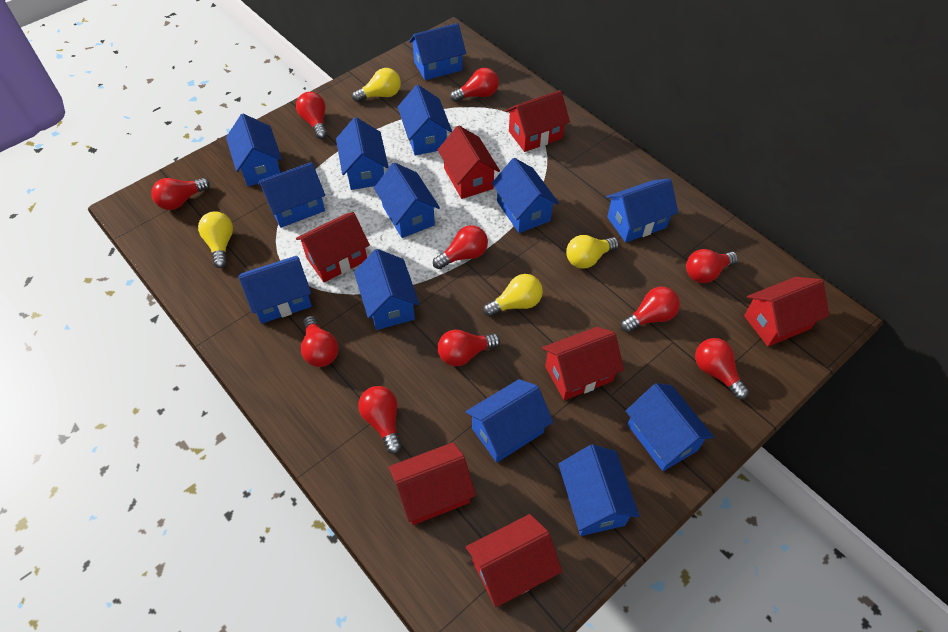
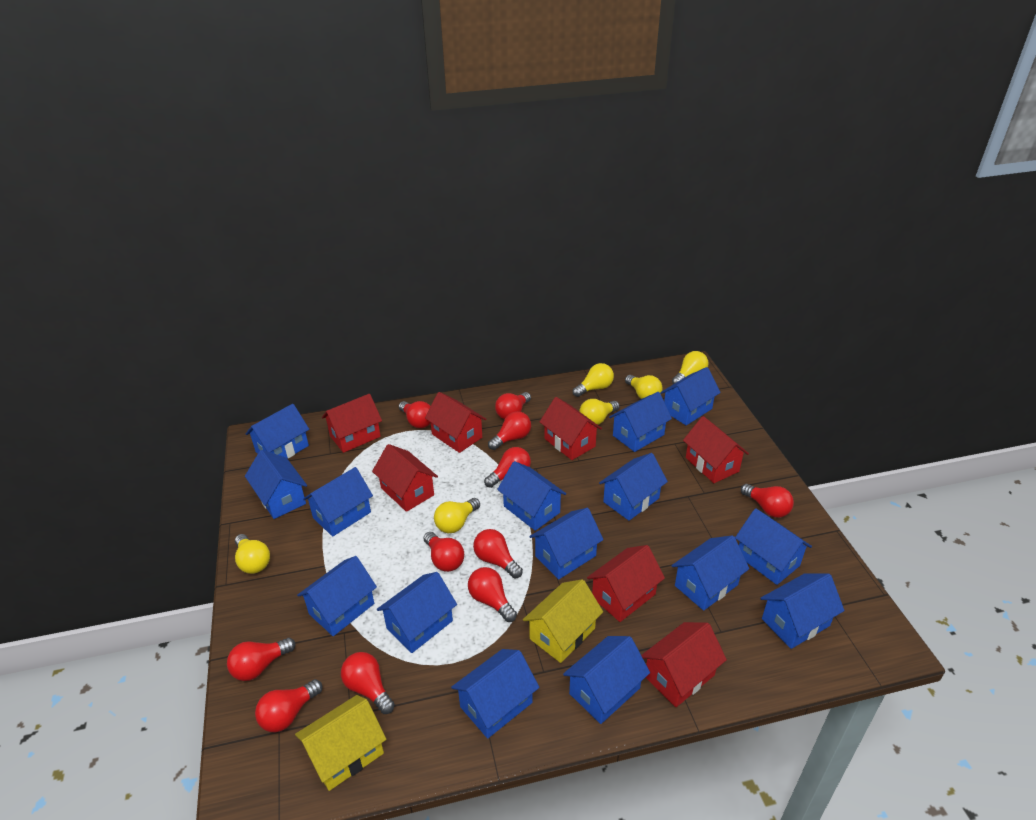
blue house: [226,114,282,186] [239,256,312,324] [258,162,325,228] [336,117,388,190] [354,249,419,330] [374,162,440,238] [398,85,452,155] [409,23,466,80] [465,379,553,462] [492,158,559,233] [558,445,640,536] [606,178,678,243] [626,383,714,471] = 13 -> [245,450,307,519] [246,404,309,459] [297,556,377,636] [303,467,373,537] [377,572,457,653] [451,649,539,739] [497,461,566,531] [529,508,603,579] [563,636,650,724] [599,453,668,521] [609,392,672,452] [660,367,721,426] [671,535,749,611] [735,508,812,585] [760,574,844,649] = 15
red light bulb: [151,178,210,210] [296,92,327,139] [301,316,339,367] [358,386,402,454] [433,225,488,269] [438,330,500,366] [450,68,499,102] [621,287,680,333] [686,249,738,283] [695,338,749,399] = 10 -> [227,638,295,681] [255,679,322,732] [341,652,395,714] [399,401,431,428] [423,532,464,572] [468,567,517,622] [473,529,523,579] [484,447,531,488] [488,411,531,450] [495,392,531,420] [741,484,794,518] = 11
yellow house: none = 0 -> [295,695,386,791] [523,579,603,663] = 2
yellow light bulb: [198,211,233,268] [352,68,401,102] [483,274,543,317] [566,235,619,269] = 4 -> [235,534,270,574] [434,498,480,533] [573,363,614,397] [579,399,620,425] [625,375,663,399] [672,351,709,384] = 6

